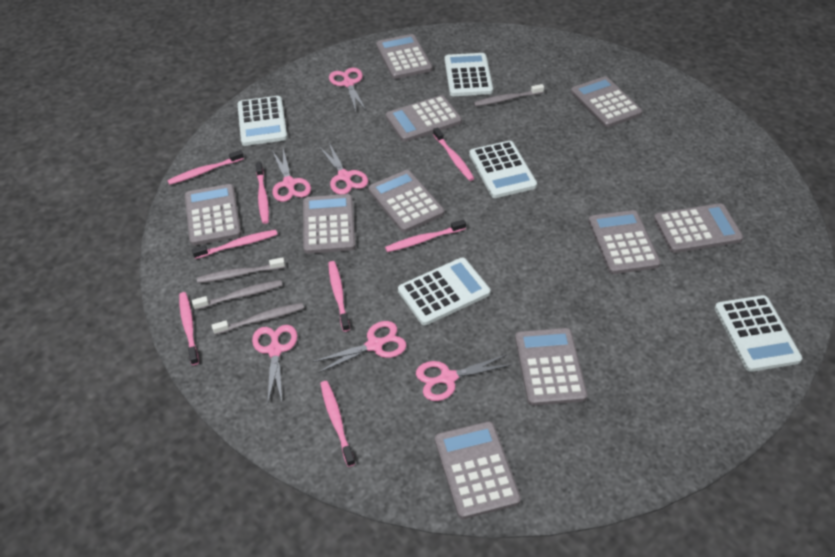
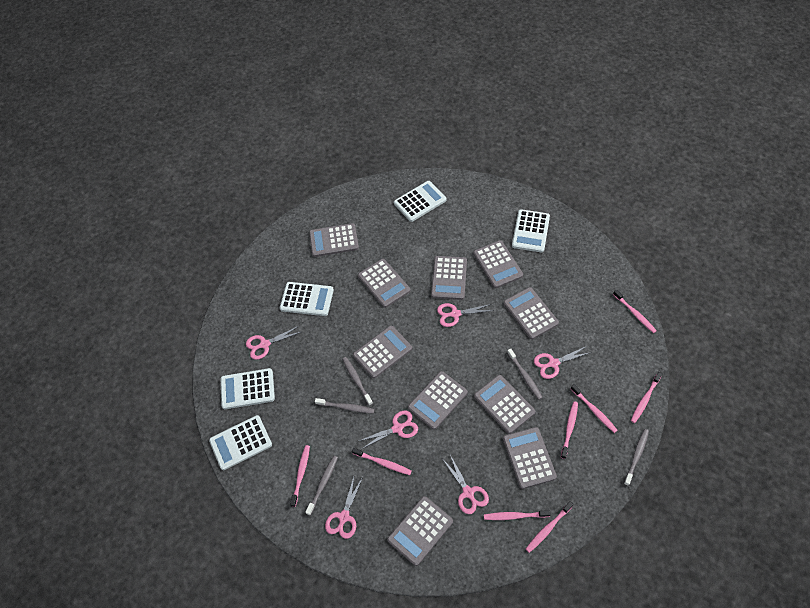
grey toothbrush: [192,280,283,310] [197,258,285,283] [212,303,304,335] [474,84,544,106] = 4 -> [305,456,338,516] [315,398,375,413] [342,357,373,406] [507,349,543,400] [624,429,649,486] = 5

